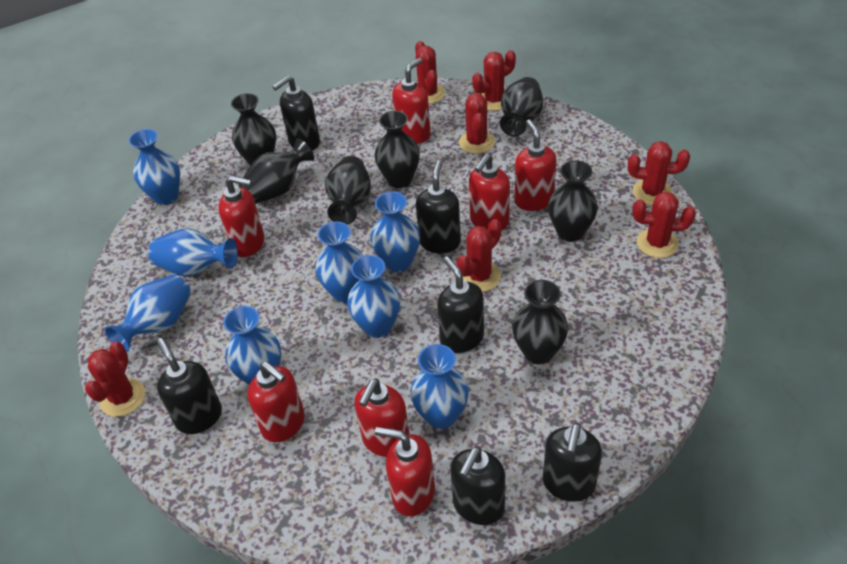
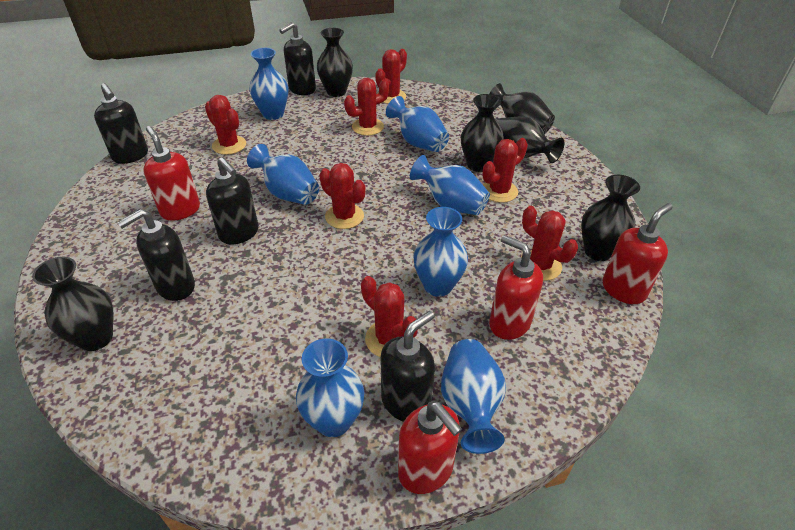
black soap dispenser: [157,338,222,434] [272,76,320,151] [416,160,461,253] [437,256,484,353] [451,446,505,525] [543,423,602,502] = 6 -> [94,83,148,164] [117,209,195,301] [206,157,259,245] [279,22,316,95] [380,311,435,422] = 5
black vase: [231,93,276,166] [239,138,314,204] [325,156,371,224] [374,111,420,188] [500,77,543,136] [512,280,568,364] [548,161,598,242] = 7 -> [32,257,114,351] [317,28,353,97] [461,94,504,172] [490,83,555,134] [496,116,564,163] [581,175,640,261] = 6
blue vase: [104,274,191,352] [129,129,180,205] [148,228,238,277] [223,306,281,385] [315,221,363,303] [347,255,400,338] [370,191,420,272] [410,344,469,429] = 8 -> [247,144,319,205] [249,48,288,120] [296,338,364,437] [386,96,449,152] [410,155,490,215] [413,207,468,297] [441,339,506,454] = 7
red soap dispenser: [218,176,264,257] [247,362,305,442] [354,379,410,457] [375,427,435,517] [392,58,431,143] [469,153,510,231] [514,120,556,211] = 7 -> [143,126,200,221] [398,401,462,494] [489,235,543,340] [603,203,673,304] = 4

